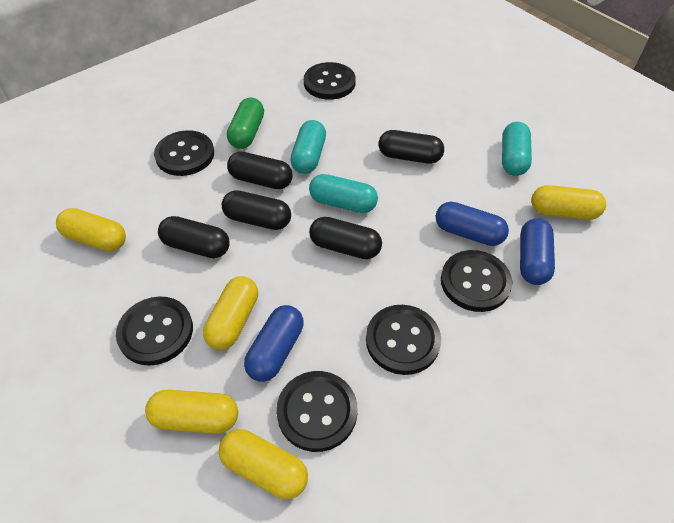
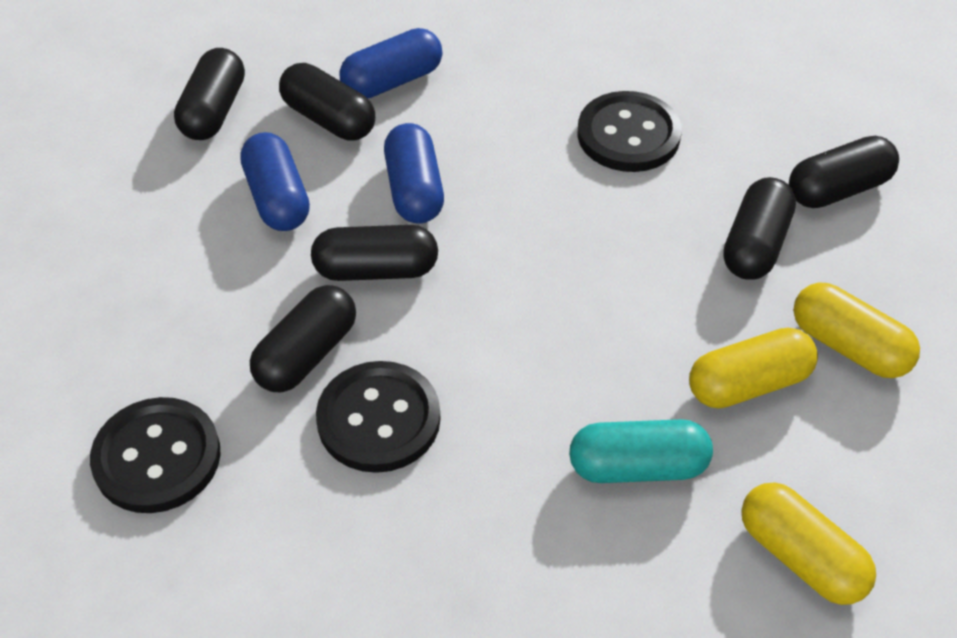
black button: [116,296,193,366] [154,130,214,176] [276,371,358,452] [304,62,356,100] [366,305,441,375] [441,250,512,312] = 6 -> [90,397,221,513] [316,361,441,473] [578,91,682,172] = 3
black capsule: [158,216,229,258] [222,190,291,230] [227,151,293,189] [309,217,382,259] [378,130,444,164] = 5 -> [174,48,245,140] [250,285,356,392] [279,63,375,141] [311,225,438,281] [723,177,796,280] [789,136,899,208] = 6
green capsule: [227,97,264,149] = 1 -> none = 0
turquoise capsule: [290,120,326,174] [309,174,378,213] [502,122,532,176] = 3 -> [569,419,713,483] = 1
yellow capsule: [56,208,126,252] [145,390,238,434] [203,276,258,350] [219,429,308,499] [531,185,606,220] = 5 -> [689,328,818,409] [741,482,876,605] [793,283,920,378] = 3

